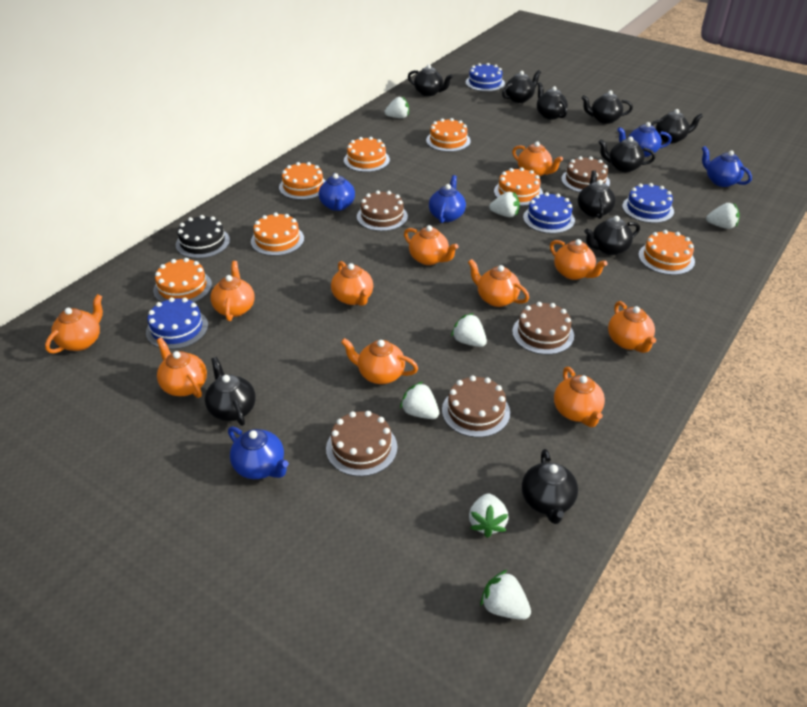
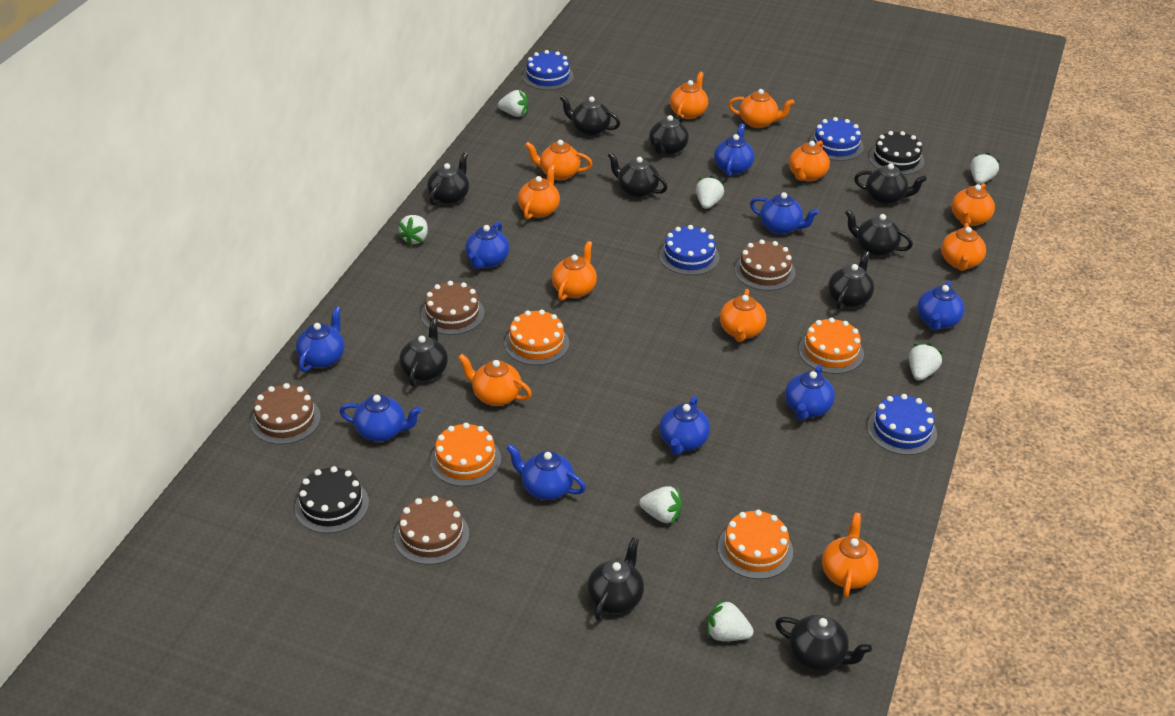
black cake: [176,215,230,259] = 1 -> [295,466,369,533] [869,131,924,175] = 2
blue teapot: [228,426,289,479] [319,173,355,211] [429,175,466,223] [617,122,672,157] [702,146,752,187] = 5 -> [296,307,344,372] [339,394,422,442] [465,222,509,269] [506,444,586,500] [659,396,710,455] [714,123,754,176] [750,192,819,234] [785,364,835,421] [917,281,965,331] = 9
brown cake: [326,411,398,477] [357,190,408,231] [442,376,510,437] [512,302,574,355] [561,156,610,193] = 5 -> [251,383,321,444] [394,496,469,565] [421,281,484,335] [734,239,796,291] = 4
orange cake: [153,258,212,303] [251,213,304,256] [279,162,326,200] [344,137,390,172] [426,118,471,152] [494,167,543,206] [638,230,695,275] = 7 -> [430,423,501,486] [504,310,569,365] [718,510,793,579] [798,317,864,374] = 4

